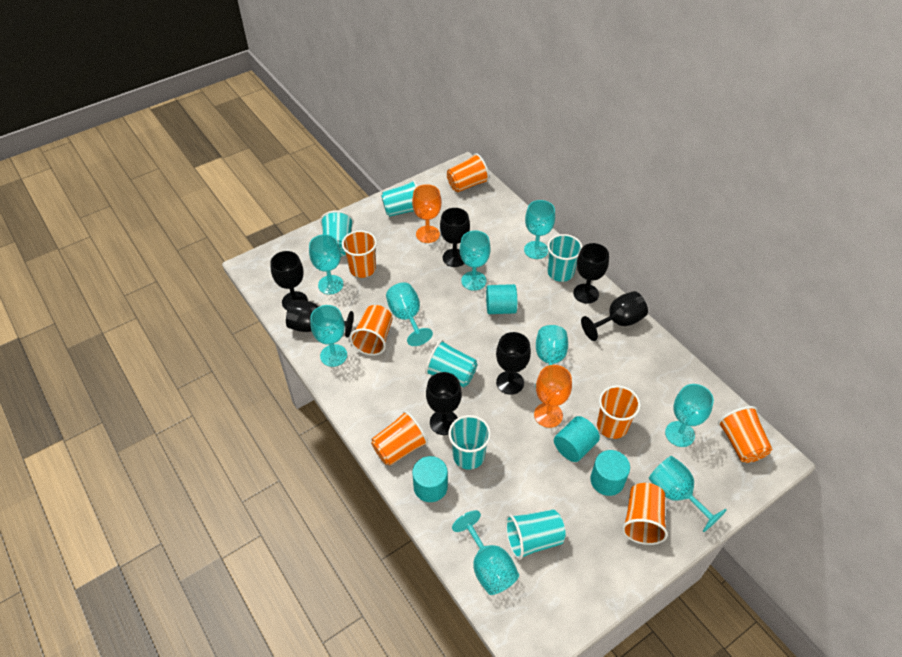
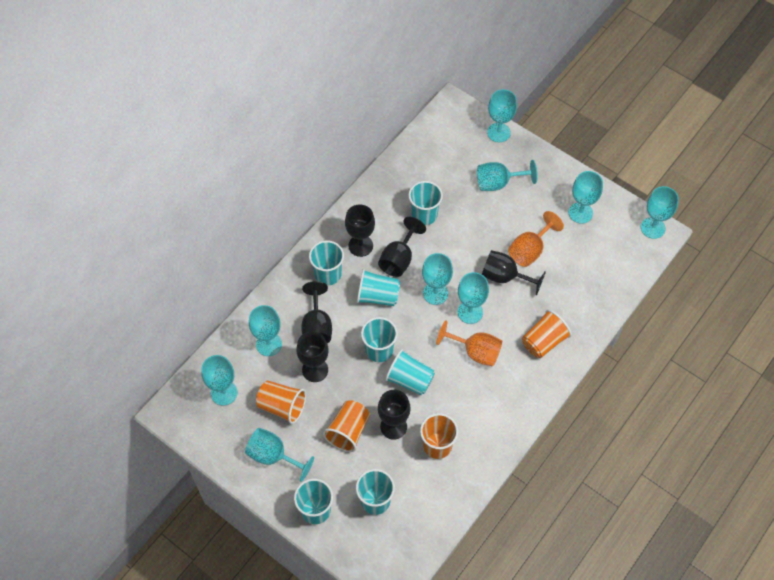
black goblet: [270,251,308,310] [286,300,354,338] [426,372,462,435] [440,208,470,267] [496,332,531,395] [573,243,609,304] [581,291,648,341] = 7 -> [296,331,329,382] [301,281,332,343] [345,204,375,257] [378,217,426,277] [378,390,411,440] [482,250,546,295] = 6
orange cup: [342,230,377,278] [350,305,393,356] [371,411,428,466] [447,153,489,192] [597,385,641,439] [622,483,668,545] [718,406,772,463] = 7 -> [256,380,306,424] [323,400,370,452] [420,413,458,459] [522,310,572,358] = 4
turquoise cup: [320,210,354,256] [381,180,418,217] [425,340,477,387] [448,415,491,470] [505,509,565,560] [547,234,583,282] = 6 -> [294,479,333,524] [309,240,344,285] [356,469,395,515] [357,269,400,306] [361,317,398,362] [385,349,435,395] [408,181,443,225] = 7
turquoise cylinder: [412,456,448,502] [486,284,517,314] [554,416,600,462] [590,450,630,496] = 4 -> none = 0

